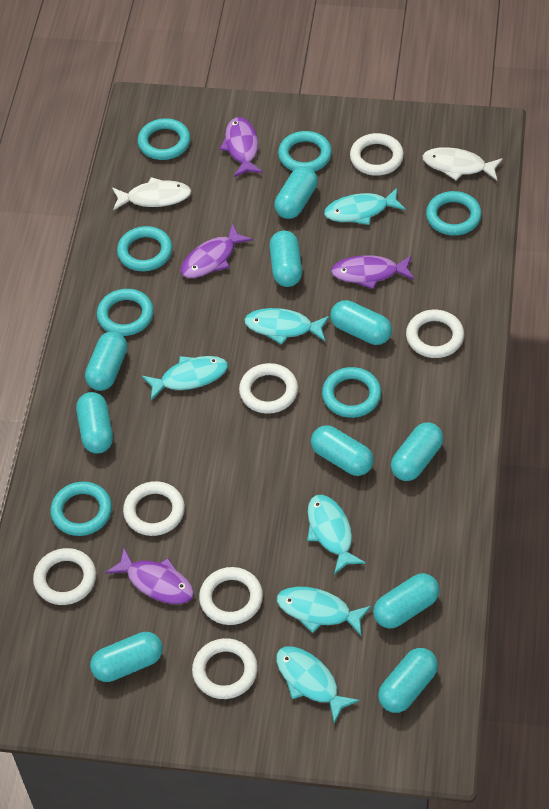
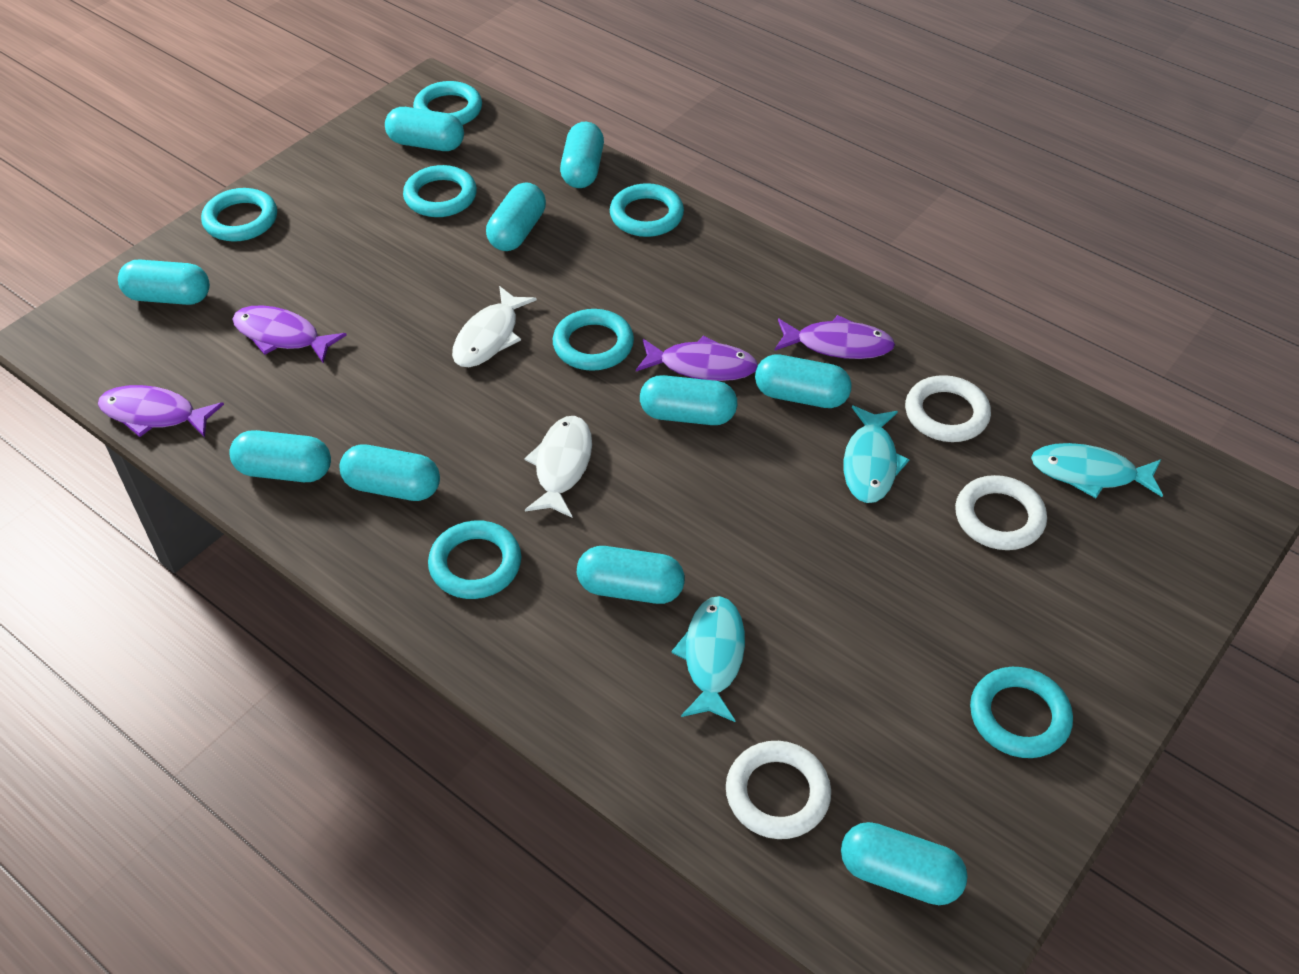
turquoise fish: [142,356,228,401] [244,308,329,345] [276,646,360,724] [277,587,371,636] [307,495,366,574] [324,188,406,225] = 6 -> [671,596,745,722] [844,406,910,503] [1031,443,1163,498] = 3
white ring: [33,548,96,605] [123,481,185,536] [192,638,258,699] [199,567,263,625] [239,363,298,414] [350,133,404,176] [406,310,464,358] = 7 -> [726,741,831,839] [905,375,991,442] [955,475,1047,550] = 3

